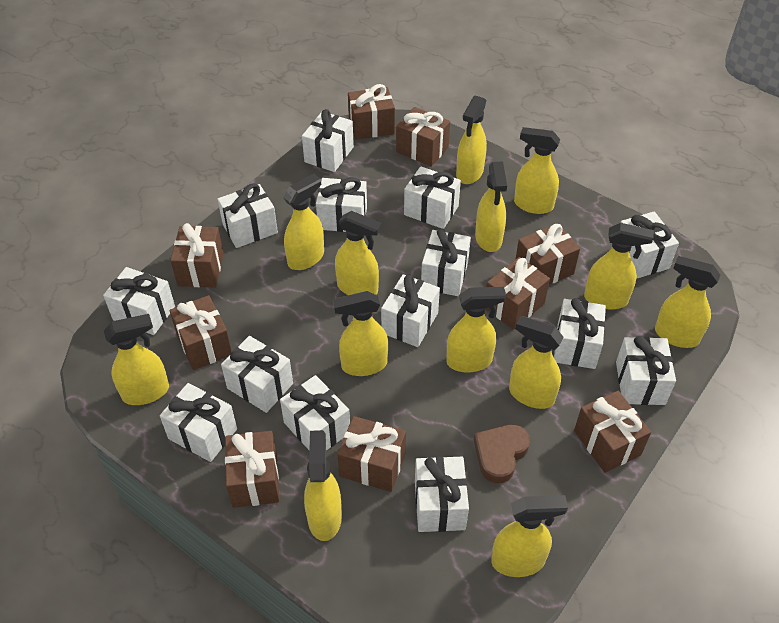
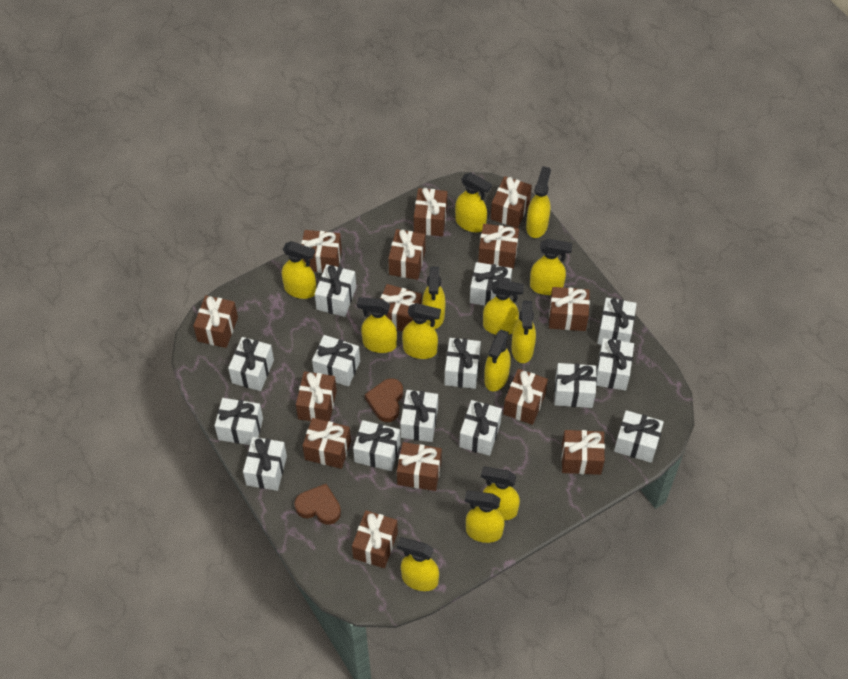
brown gift: [170,223,224,288] [170,295,232,370] [225,431,279,508] [337,416,406,492] [348,84,395,140] [396,107,450,167] [486,257,550,330] [515,224,580,285] [574,391,651,473] = 9 -> [193,295,238,348] [296,371,337,421] [301,230,342,273] [302,418,351,469] [352,510,398,568] [381,284,422,331] [388,229,425,280] [397,442,442,491] [414,188,447,236] [478,224,519,269] [491,176,532,228] [503,369,548,425] [549,287,590,331] [561,430,605,475] = 14
brown heart: [474,424,530,483] = 1 -> [294,484,341,525] [365,378,403,422] = 2

